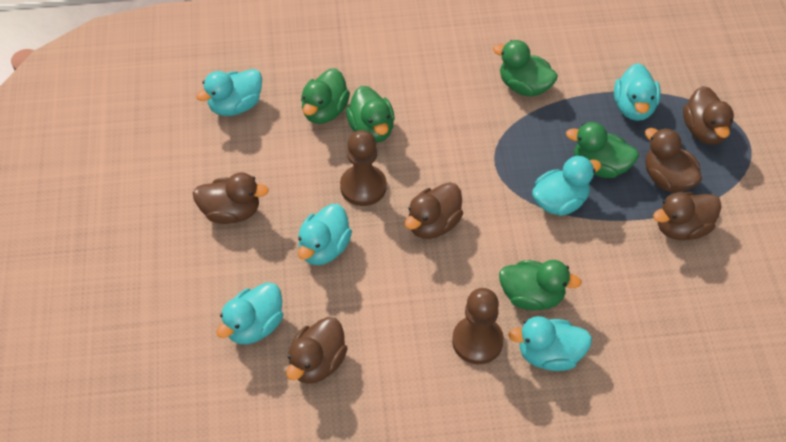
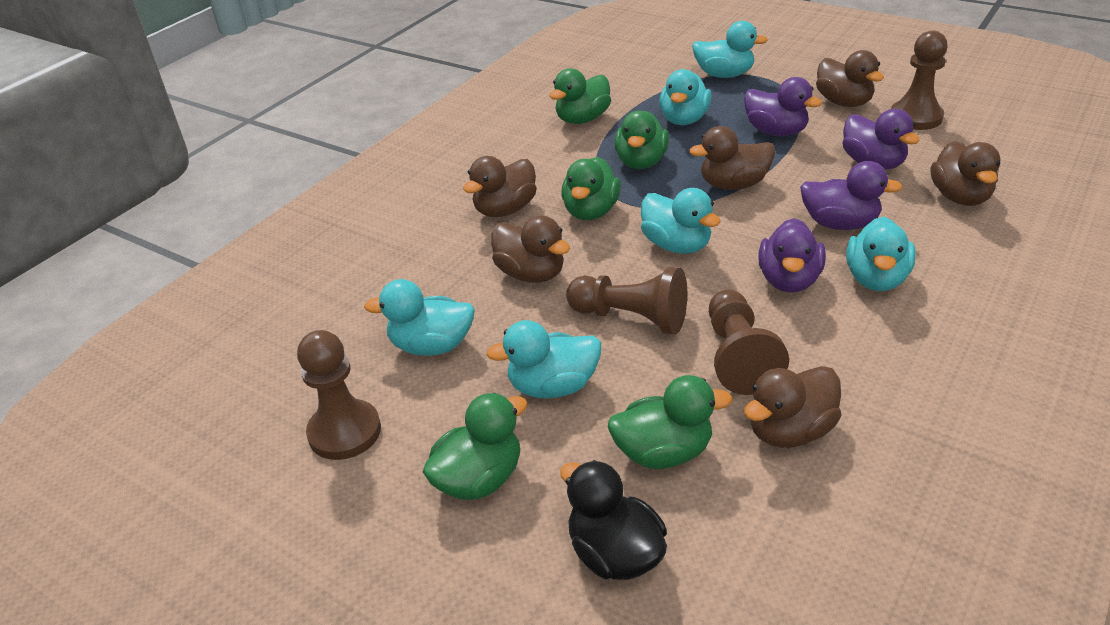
black duck: none = 0 -> [560,460,667,580] = 1
brown pawn: [340,130,387,206] [452,288,504,364] = 2 -> [297,330,381,460] [566,267,687,334] [709,289,789,395] [891,30,948,130] = 4
purple duck: none = 0 -> [744,77,822,136] [758,218,826,293] [800,161,903,230] [842,109,920,170] = 4

